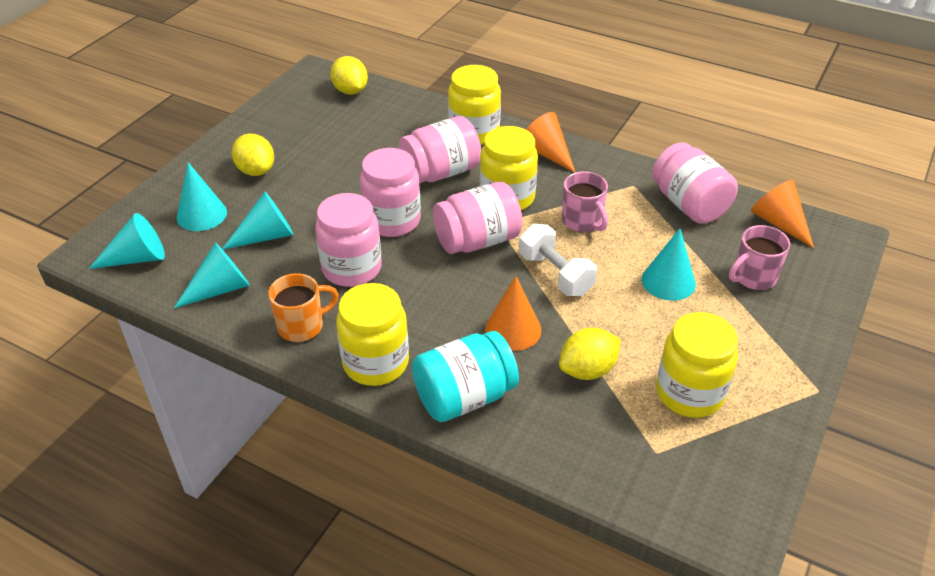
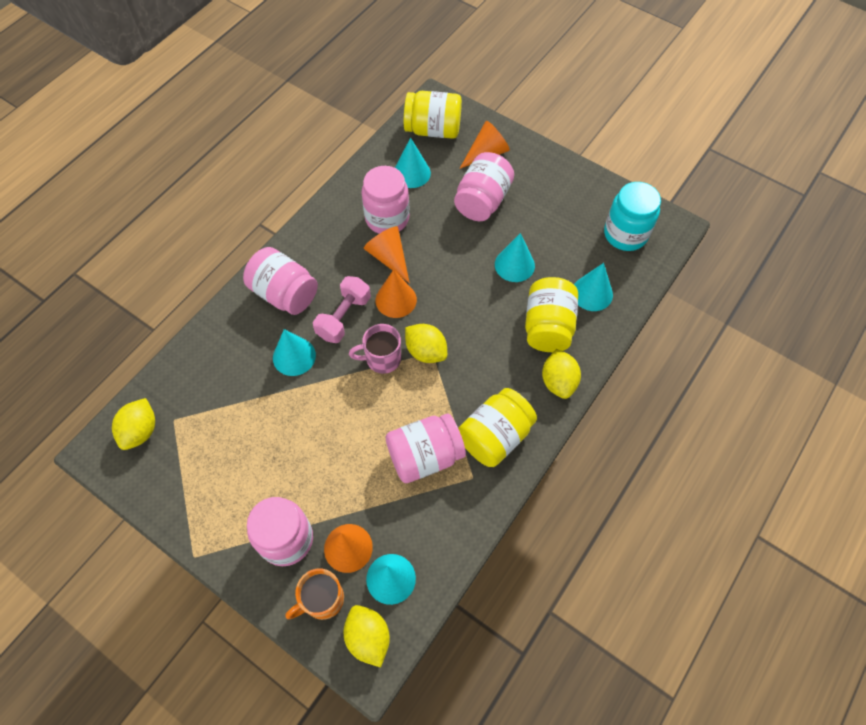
orange cone: [485,276,541,351] [526,112,576,173] [751,180,814,248] = 3 -> [324,524,373,573] [364,226,410,283] [376,270,417,318] [459,121,510,169] = 4
pink dumbbell: none = 0 -> [313,276,371,343] = 1
pink mug: [562,171,608,232] [729,225,790,290] = 2 -> [349,324,401,374] = 1
white dumbbell: [519,224,597,296] = 1 -> none = 0
yellow jar: [336,283,409,386] [448,65,501,145] [480,126,538,210] [656,312,738,418] = 4 -> [404,91,462,139] [458,388,537,467] [525,277,578,352] = 3
yellow lemon: [232,134,274,176] [330,56,368,95] [559,328,621,380] = 3 -> [112,398,155,450] [344,605,390,667] [405,324,447,363] [542,349,581,399] = 4

